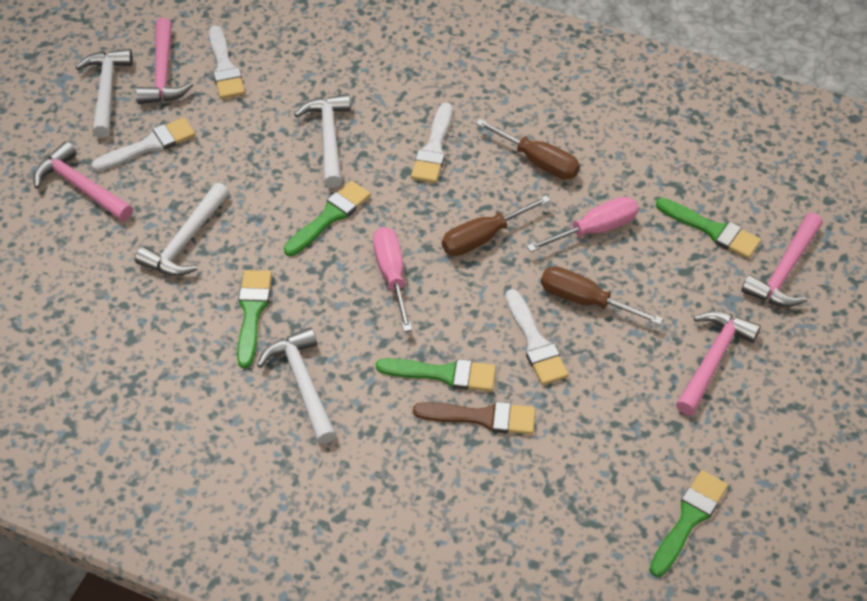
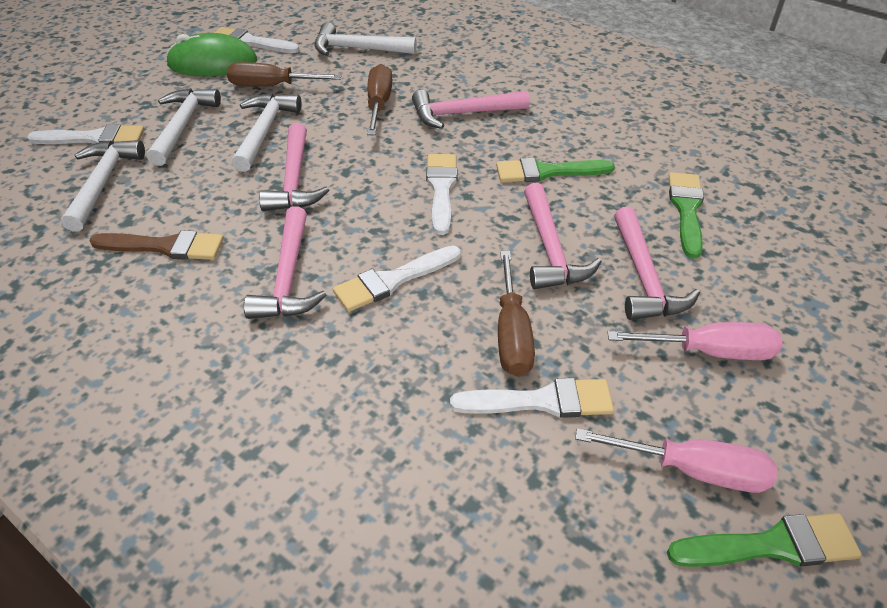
green brush: [237,270,272,368] [284,181,371,256] [376,358,496,391] [650,470,728,577] [656,198,761,259] = 5 -> [496,158,615,182] [667,513,862,567] [669,172,704,259] = 3
green mouse: none = 0 -> [166,33,257,76] = 1
pink hammer: [33,141,133,221] [136,18,193,104] [676,311,761,415] [741,213,823,307] = 4 -> [244,207,326,319] [259,123,329,211] [412,90,530,129] [524,183,602,289] [614,207,700,320] = 5
white brush: [92,118,195,171] [209,26,245,99] [411,103,452,183] [505,289,569,385] = 4 -> [27,124,144,144] [214,27,299,53] [333,245,461,312] [426,154,457,235] [450,378,614,418] = 5

